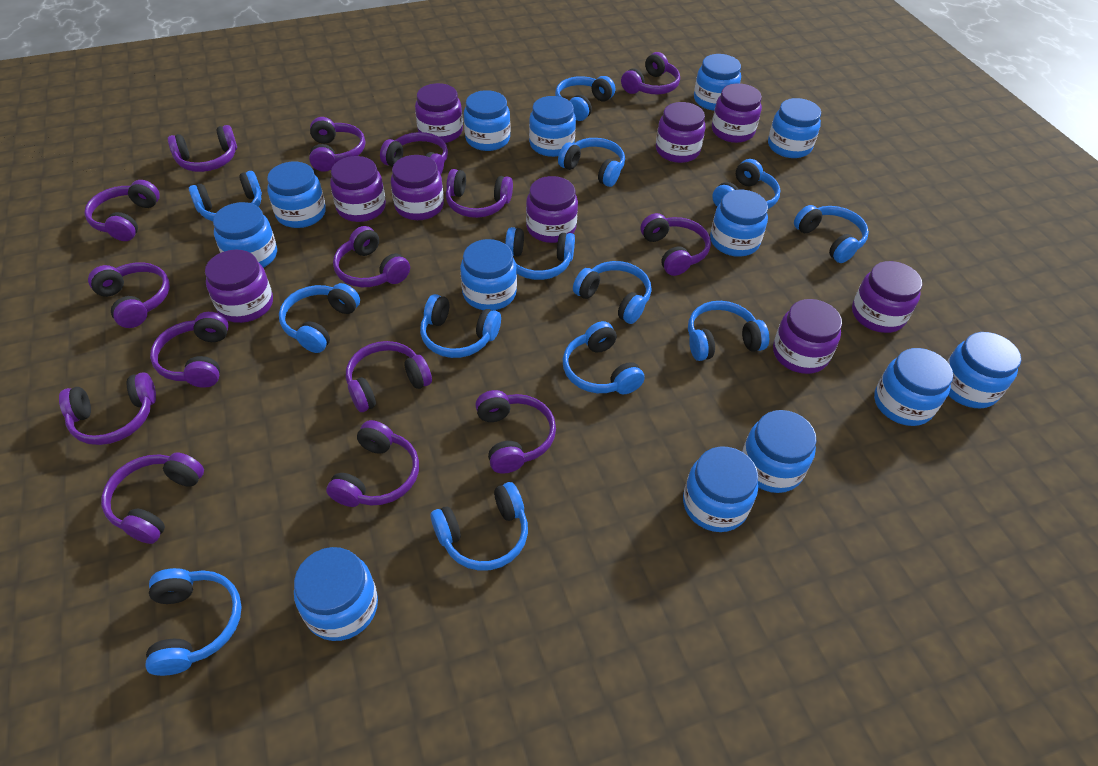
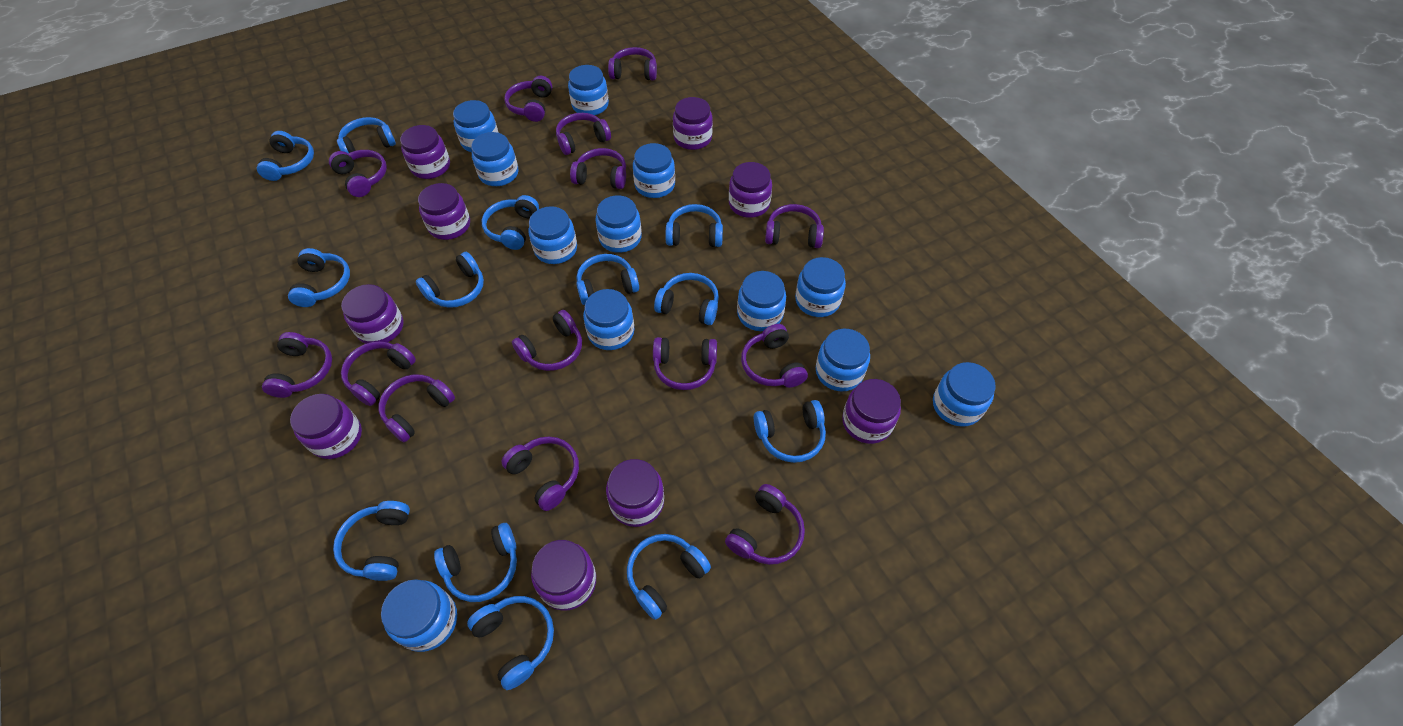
blue jar: [213,202,277,268] [267,162,326,228] [294,547,378,641] [460,239,517,310] [464,90,510,151] [529,96,576,157] [683,447,758,532] [694,54,741,111] [710,190,768,257] [742,410,816,493] [768,98,821,158] [874,348,953,426] [947,332,1021,408] = 13 -> [381,579,457,652] [453,100,499,152] [471,132,518,186] [528,206,577,264] [568,65,609,115] [583,289,634,350] [595,195,642,253] [633,143,675,198] [737,271,786,331] [795,257,846,317] [816,329,870,391] [933,362,996,427] = 12
purple headphones: [59,372,156,445] [84,180,160,241] [88,262,170,328] [101,452,204,544] [150,312,229,388] [168,125,237,172] [309,117,365,172] [326,420,419,507] [333,226,410,287] [346,341,432,412] [380,132,448,175] [446,169,513,218] [475,390,556,474] [621,52,680,94] [641,213,711,276] = 15 -> [262,332,332,398] [329,150,387,197] [341,341,416,406] [378,375,455,442] [502,436,579,511] [504,76,552,122] [512,310,582,371] [556,113,611,155] [570,148,626,189] [608,47,657,81] [653,337,717,390] [725,484,805,565] [741,324,808,388] [765,204,824,248] = 14

